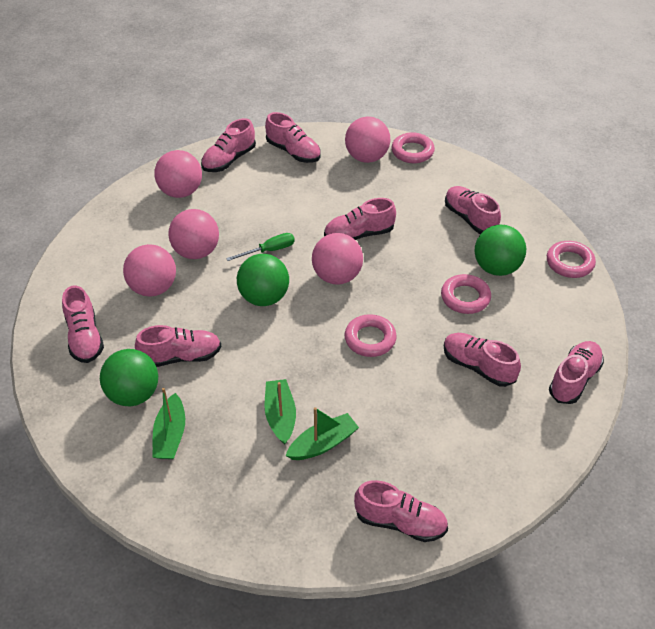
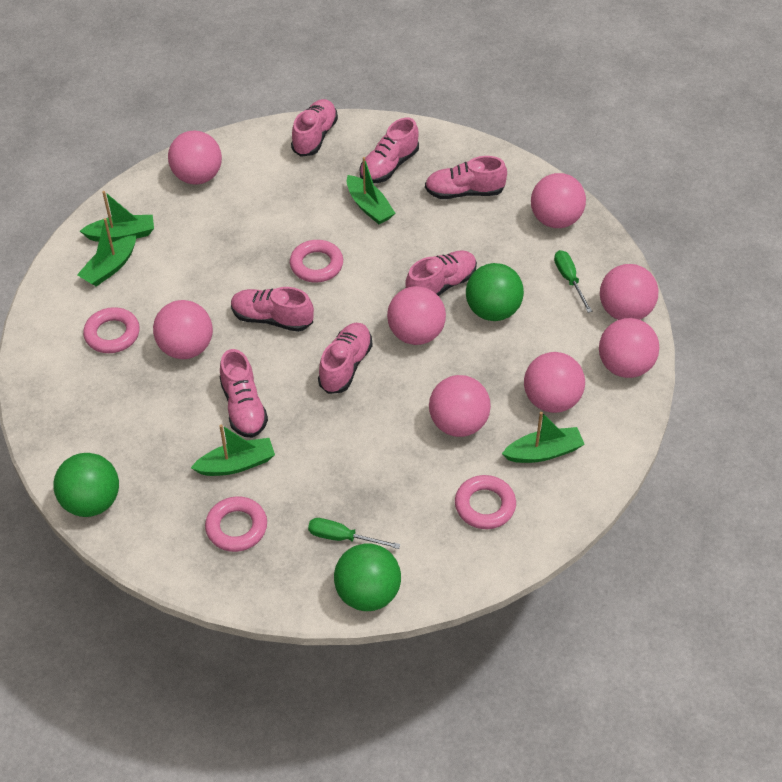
green boat: [153,388,185,459] [264,379,296,445] [286,407,359,460] = 3 -> [77,218,136,286] [80,191,154,242] [191,425,275,476] [347,157,396,224] [502,412,585,463] = 5
green screwdriver: [226,233,295,261] = 1 -> [308,518,400,549] [554,250,592,313] = 2
pink ball: [123,244,176,296] [154,150,202,198] [168,209,219,259] [312,233,363,284] [345,116,390,163] = 5 -> [153,300,213,359] [168,131,222,185] [387,286,446,345] [429,375,491,437] [524,352,585,413] [531,173,586,228] [599,318,659,378] [600,264,658,320] = 8
pink shoe: [62,285,104,363] [135,325,221,367] [201,118,256,172] [265,112,321,163] [324,198,396,240] [354,480,448,542] [444,333,521,387] [445,186,501,234] [549,341,604,404] = 9 -> [220,349,268,438] [231,287,314,332] [291,99,338,157] [318,323,373,394] [360,118,419,183] [405,250,477,296] [425,156,507,199] = 7

